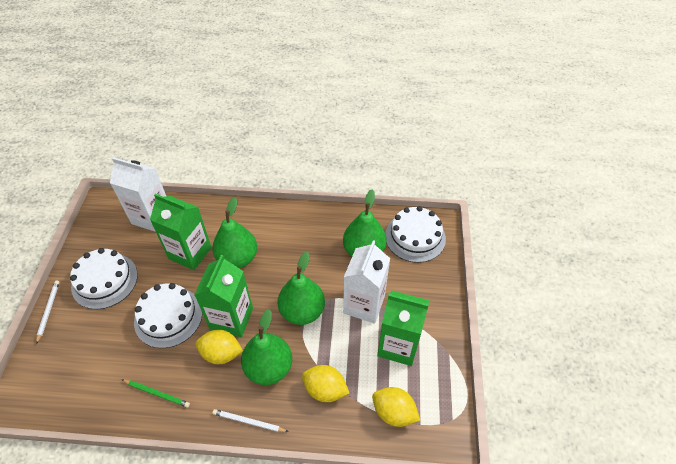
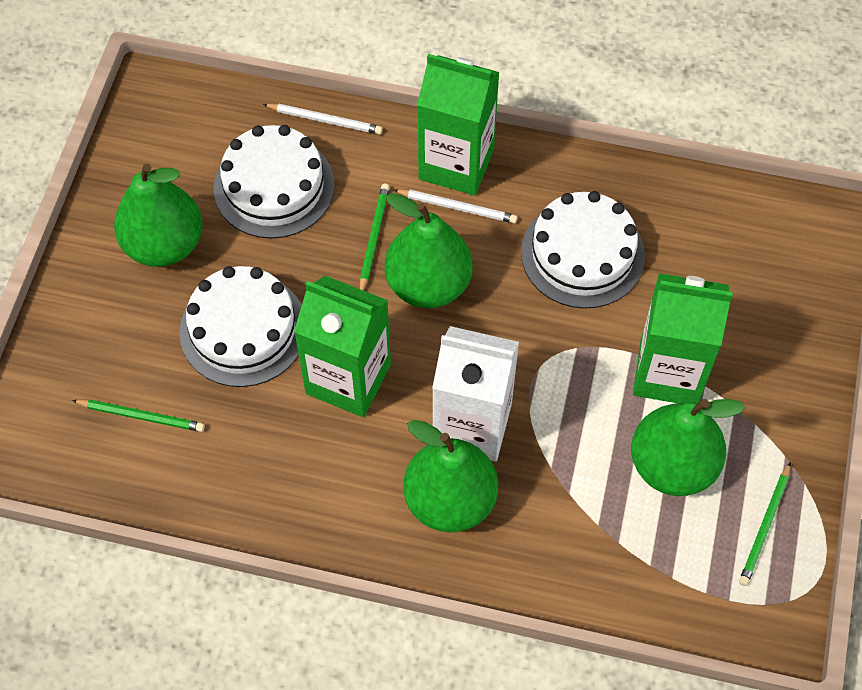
green pencil: [121,379,190,408] = 1 -> [72,400,205,432] [360,184,390,291] [739,462,791,586] = 3
white carton: [110,157,166,232] [343,240,390,324] = 2 -> [432,326,519,461] = 1
yellow lemon: [196,330,243,364] [302,365,349,402] [372,387,420,427] = 3 -> none = 0

